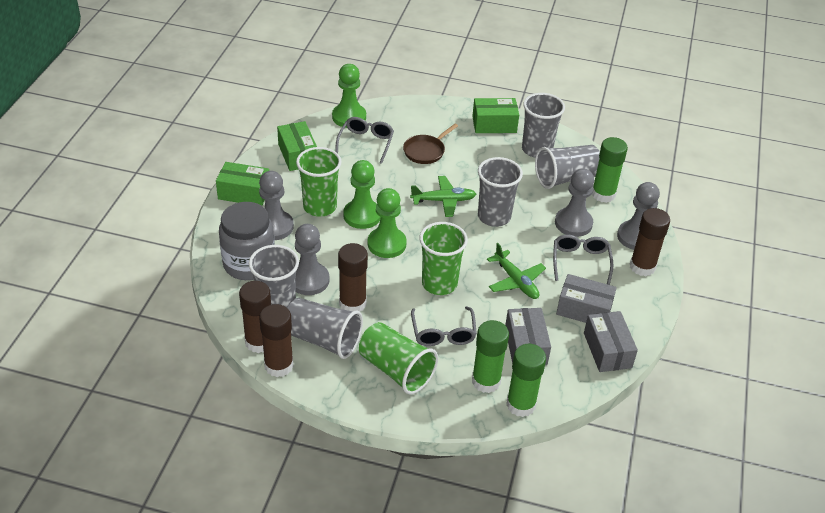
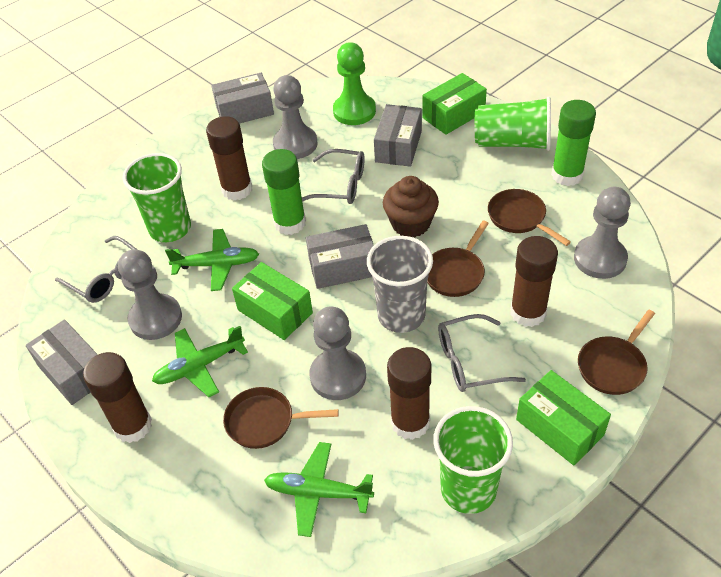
brown cupcake: none = 0 -> [383,176,439,237] = 1
brown pan: [403,124,458,164] = 1 -> [223,387,339,449] [427,221,489,297] [488,189,571,246] [578,310,655,395] = 4
green glue stick: [472,320,509,393] [506,344,546,417] [592,137,628,203] = 3 -> [262,149,306,235] [551,100,596,186] = 2
green pawn: [332,64,366,128] [343,160,381,229] [368,188,407,258] = 3 -> [333,42,376,125] = 1
green plane: [410,176,476,217] [487,243,546,299] = 2 -> [152,326,248,397] [165,229,259,291] [264,442,374,537] = 3
grey box: [505,308,551,365] [556,274,617,323] [584,311,638,372] = 3 -> [26,320,98,405] [211,73,274,124] [306,224,374,289] [374,104,422,167] = 4
grey cup: [249,245,299,308] [287,298,363,359] [478,157,523,227] [522,93,565,158] [535,145,600,189] = 5 -> [367,236,433,333] = 1
grey jar: [219,202,275,280] = 1 -> none = 0

